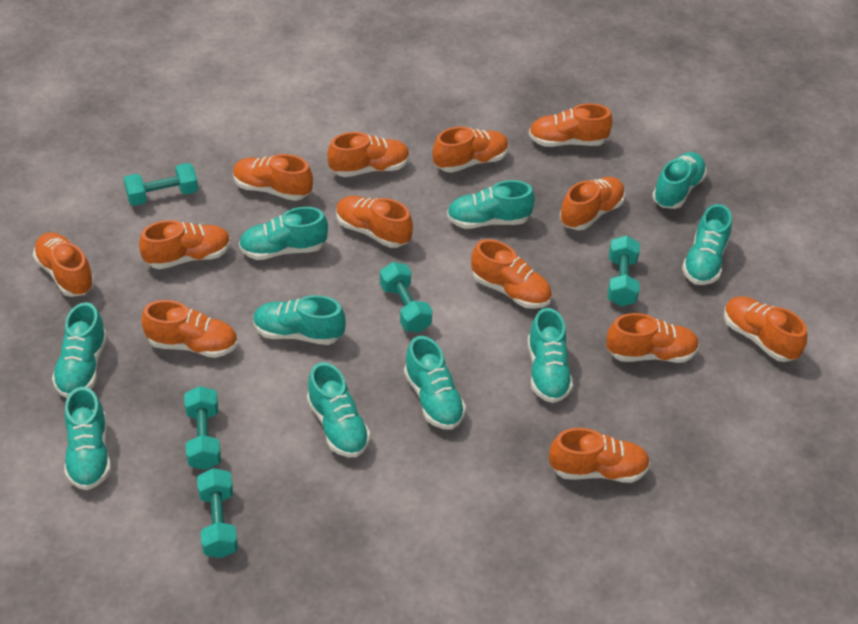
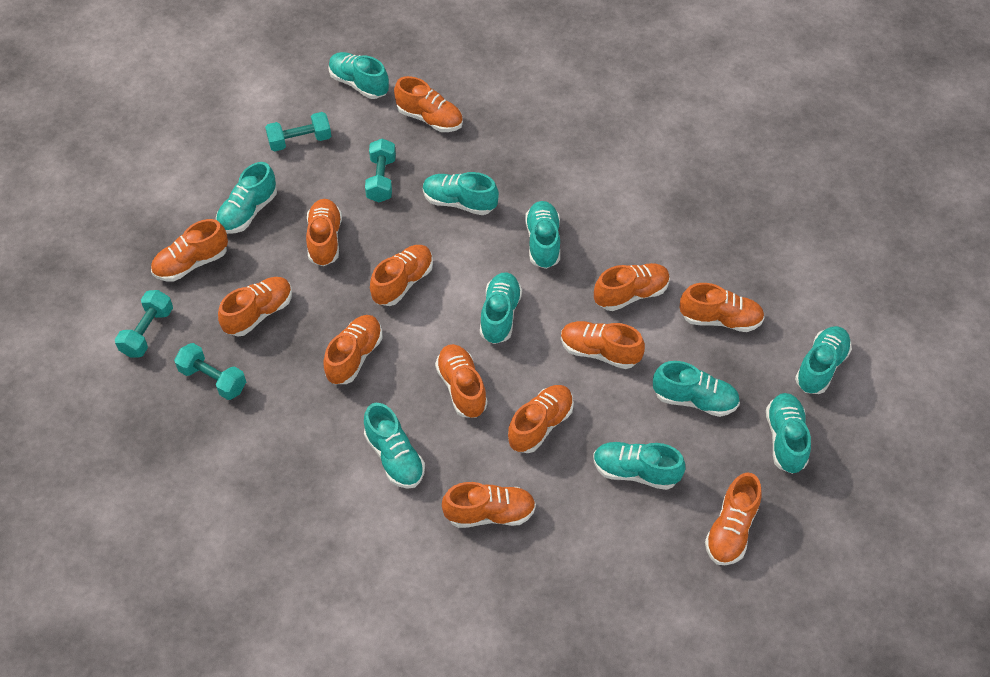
turquoise dumbbell: [124,163,198,206] [184,386,221,470] [197,468,238,558] [380,262,433,333] [608,235,640,306] = 5 -> [115,290,173,358] [174,343,246,400] [265,112,331,151] [365,139,396,202] = 4

